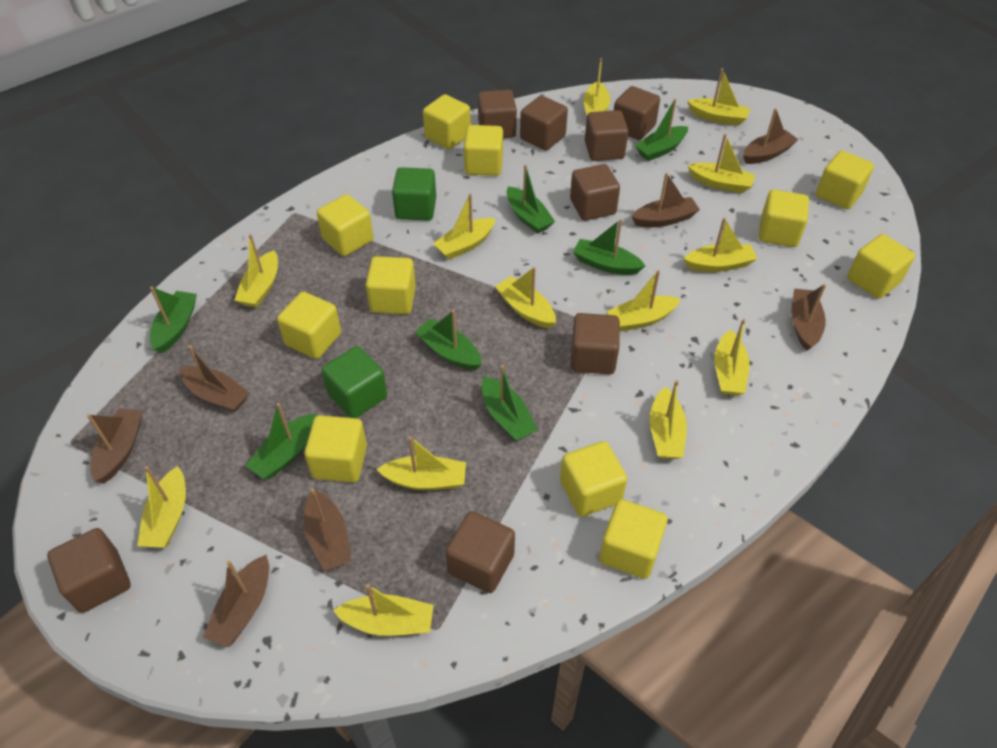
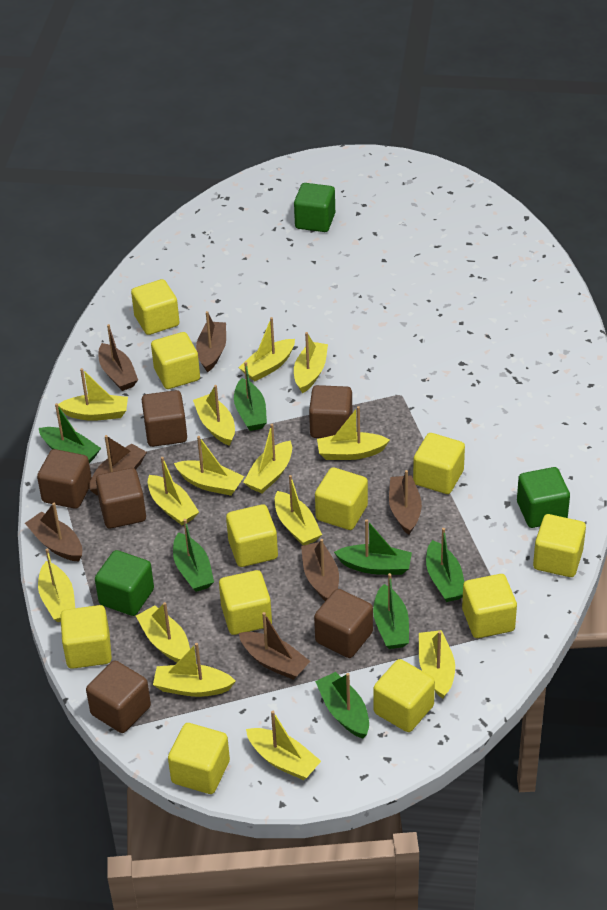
brown cube: [47,528,131,613] [446,511,515,593] [478,90,517,138] [520,96,568,150] [570,164,620,221] [571,313,620,374] [585,110,628,161] [614,86,660,140] = 8 -> [37,449,92,509] [86,661,151,733] [96,468,146,529] [142,390,187,447] [309,385,352,438] [314,589,373,658] = 6
green cube: [322,346,387,418] [392,167,436,220] = 2 -> [95,550,154,616] [294,183,335,232] [517,467,570,528] = 3
yellow boat: [137,466,186,548] [235,234,278,308] [333,584,434,636] [376,436,466,490] [433,193,495,260] [495,267,556,329] [584,58,610,116] [607,270,680,332] [650,380,687,459] [683,217,757,272] [687,68,750,125] [688,134,755,193] [714,319,750,396] = 13 -> [38,548,75,622] [58,368,128,421] [136,602,190,663] [148,457,199,525] [153,643,236,697] [174,436,244,496] [193,385,235,446] [238,317,295,381] [243,424,292,493] [246,711,321,780] [275,475,322,545] [294,332,328,393] [317,406,390,460] [419,630,455,699] = 14

